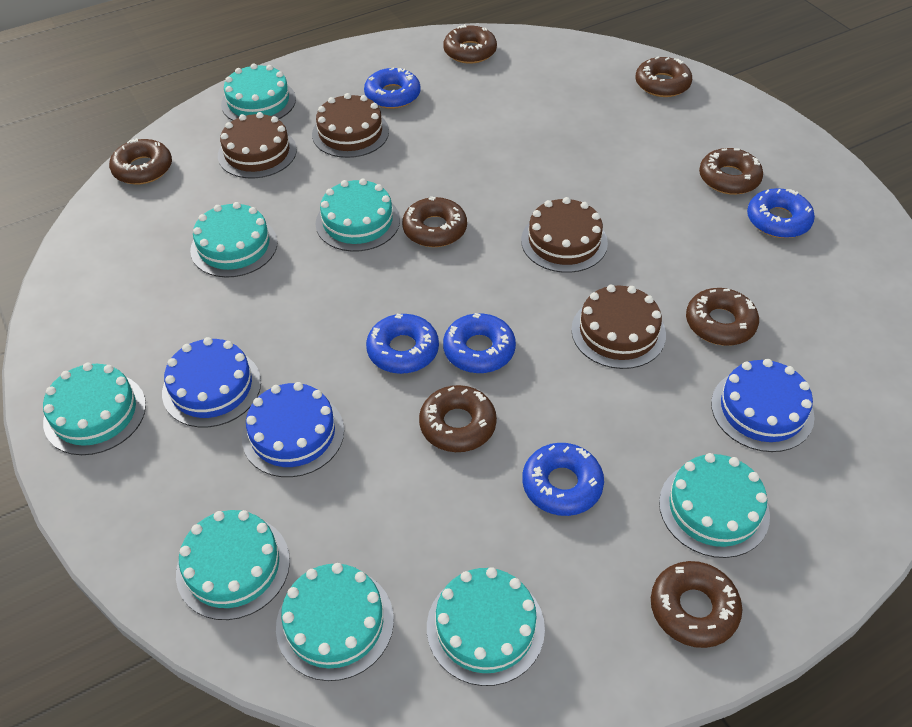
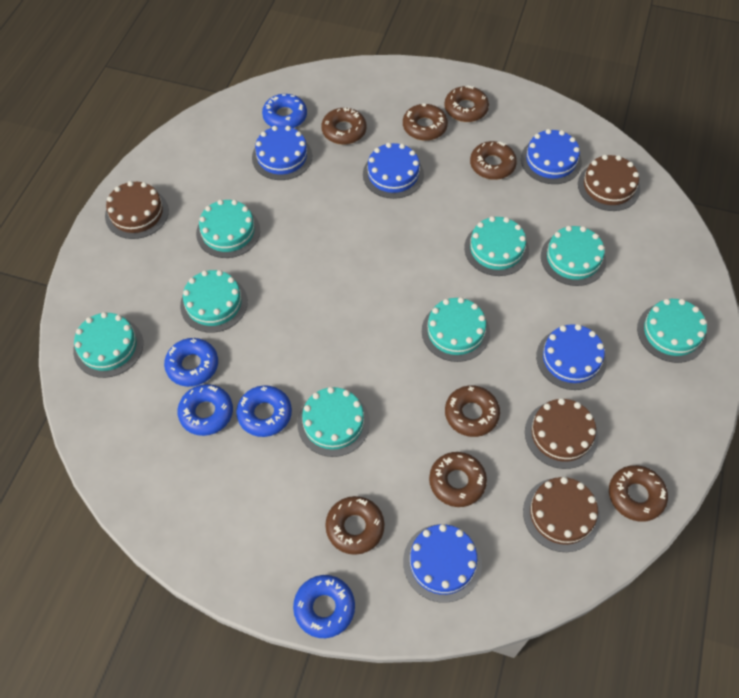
blue cake: [162,337,261,427] [242,382,344,477] [711,359,814,452] = 3 -> [252,126,312,180] [363,143,424,199] [403,524,482,603] [521,129,582,184] [536,324,606,390] = 5

